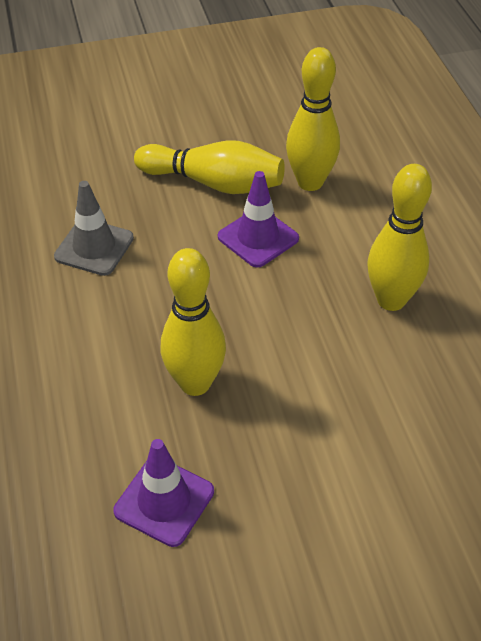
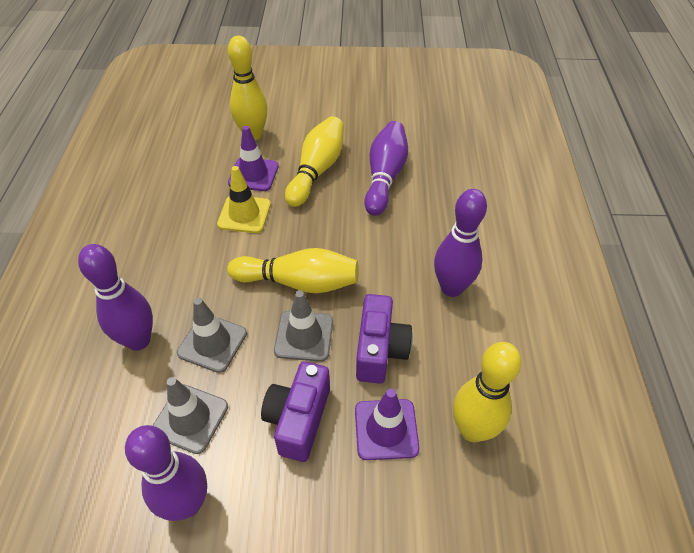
grey traffic cone: [54,181,134,276] = 1 -> [152,377,228,454] [177,298,247,373] [274,290,333,362] = 3
purple bowling pin: none = 0 -> [78,244,153,350] [125,425,207,521] [364,121,408,216] [434,189,487,297] = 4
purple camera: none = 0 -> [261,361,330,462] [356,294,413,384] = 2
yellow traffic cone: none = 0 -> [217,166,271,233] = 1

